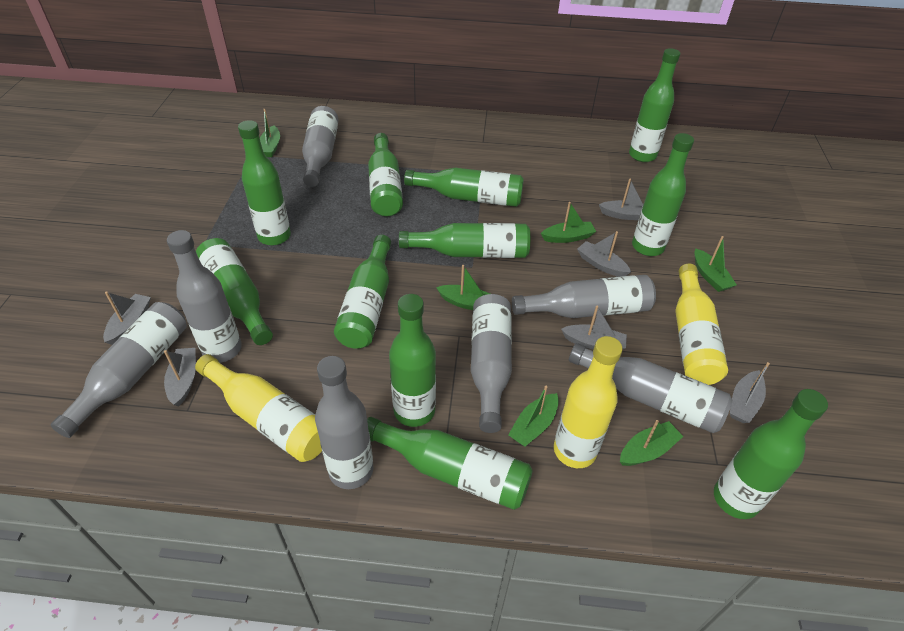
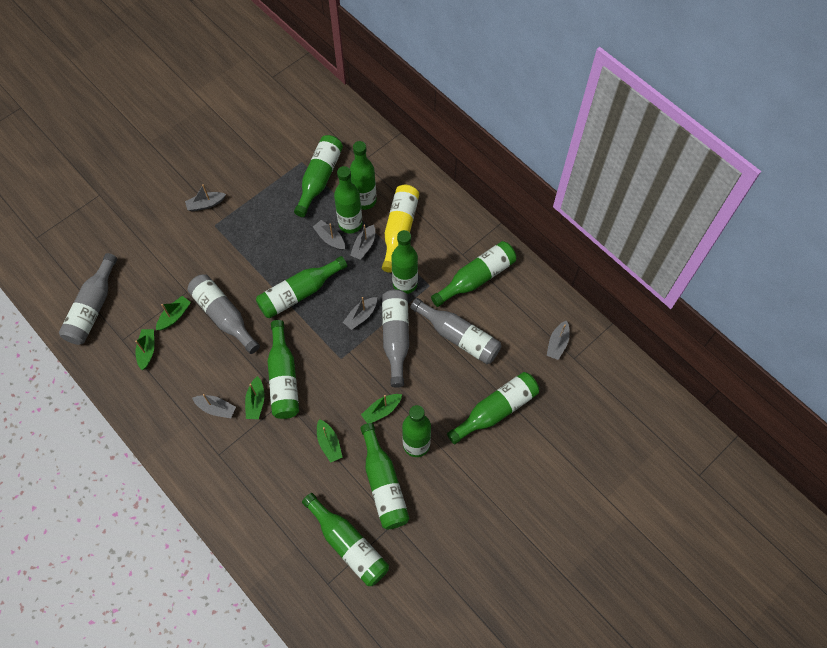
green boat: [260,109,280,157] [436,265,490,310] [508,385,559,447] [541,202,596,243] [620,420,683,466] [694,236,737,292] = 6 -> [135,329,154,370] [156,296,191,330] [245,376,264,419] [317,419,343,463] [361,394,402,423] = 5
grey bottle: [51,302,187,438] [167,230,242,363] [302,106,338,187] [315,356,373,489] [471,294,512,433] [512,275,656,318] [569,343,732,433] = 7 -> [59,253,118,345] [187,274,260,354] [382,289,409,388] [410,298,501,364] = 4
yellow bottle: [195,354,322,462] [554,336,623,468] [675,264,728,385] = 3 -> [382,185,419,273] = 1

